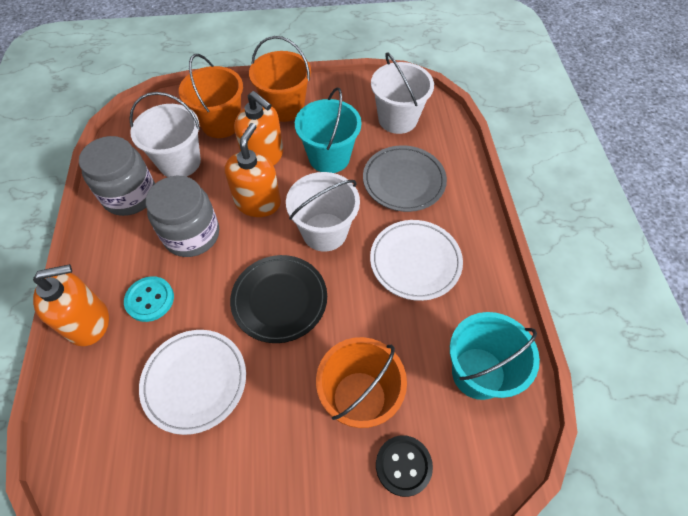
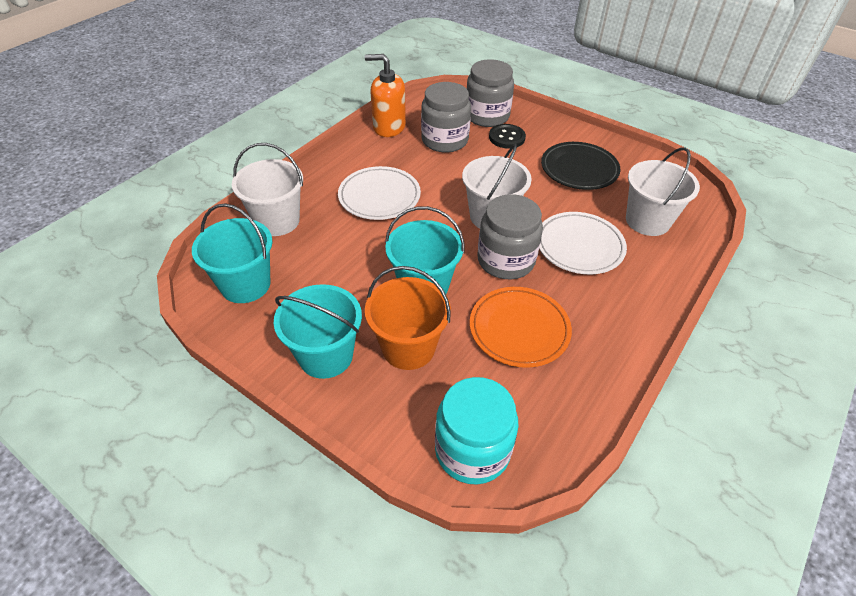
grey jar: [79,136,155,216] [146,176,219,257] = 2 -> [421,82,471,153] [467,59,514,127] [477,194,543,279] = 3
grey plate: [363,145,447,212] = 1 -> none = 0
orange bucket: [179,54,243,138] [249,36,311,122] [316,337,407,428] = 3 -> [365,266,451,370] = 1
orange plate: none = 0 -> [470,287,572,368] = 1
orange soap dispenser: [33,264,109,346] [225,123,281,217] [234,91,283,166] = 3 -> [365,54,406,137] = 1
turquoise bucket: [295,87,362,173] [450,312,540,400] = 2 -> [192,203,273,303] [274,284,362,379] [385,206,465,294] = 3
turquoise button: [124,276,174,322] = 1 -> none = 0
turquoise jar: none = 0 -> [435,377,519,485] = 1

